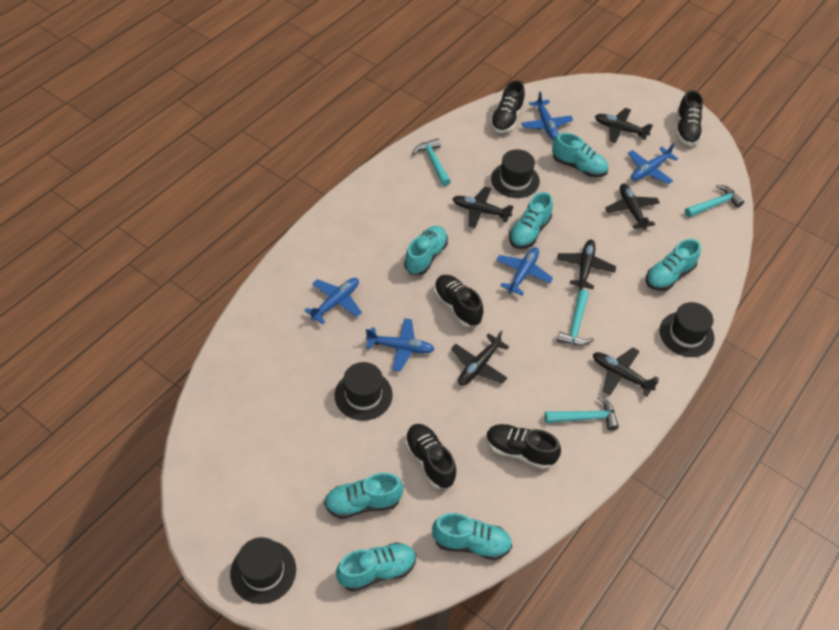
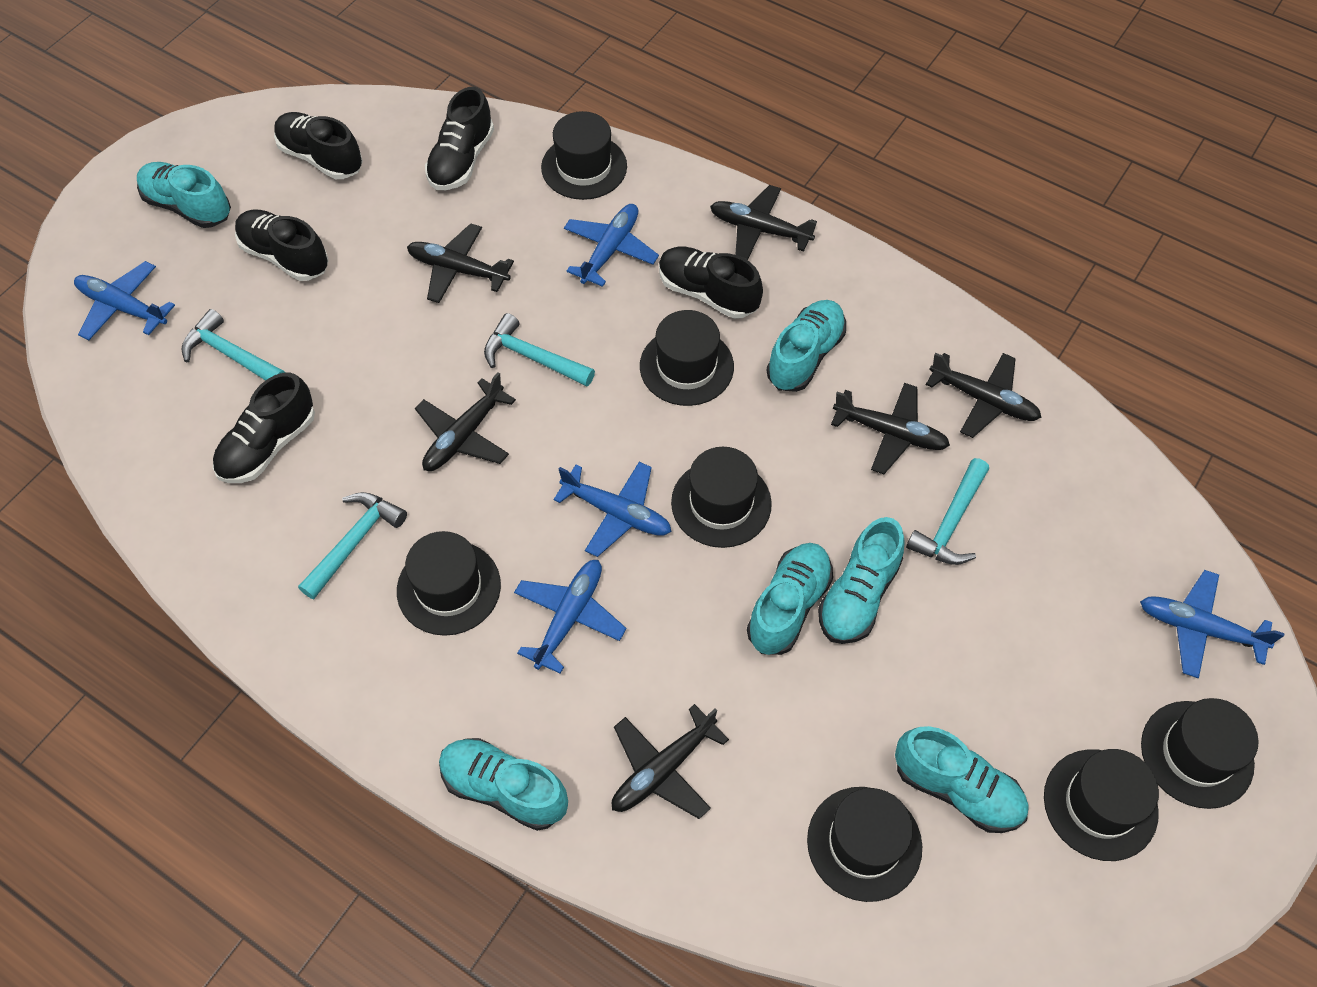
black hat: [230,537,296,604] [335,362,393,421] [491,149,540,198] [659,302,714,357] = 4 -> [397,531,501,636] [541,111,627,200] [640,310,734,406] [671,447,772,548] [807,787,922,902] [1044,749,1159,861] [1141,698,1259,809] = 7
turquoise shoe: [324,473,403,519] [336,542,416,592] [404,226,448,275] [432,513,512,560] [509,192,553,249] [552,133,608,178] [646,239,701,291] = 7 -> [137,162,231,228] [439,738,568,831] [747,543,833,655] [766,300,846,392] [818,517,905,644] [895,726,1029,833] = 6

